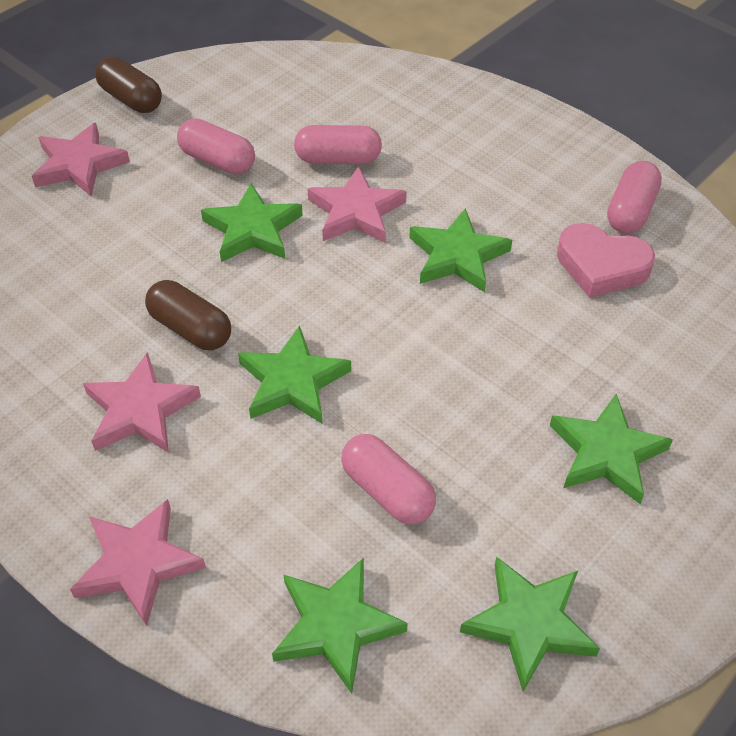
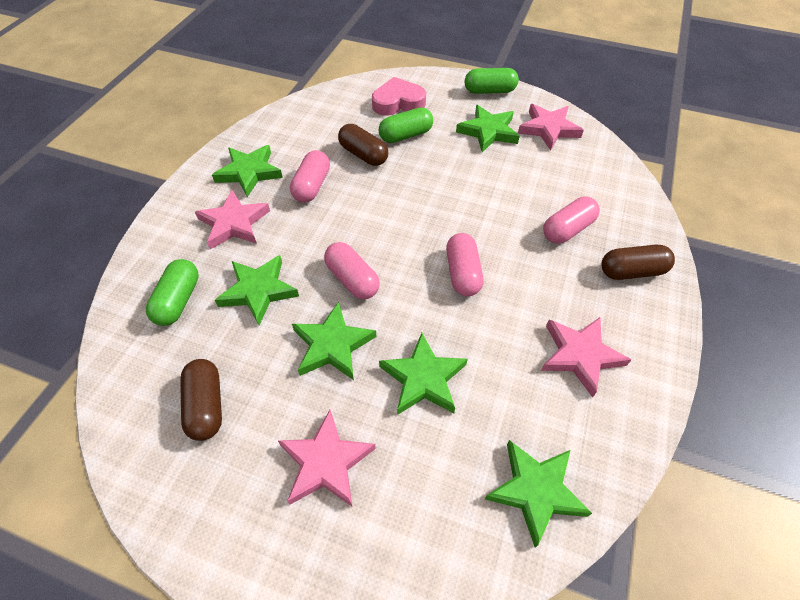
brown capsule: [95,57,162,113] [145,280,231,350] = 2 -> [180,359,222,441] [338,124,388,166] [601,245,675,280] = 3
green capsule: none = 0 -> [146,259,199,326] [379,107,433,143] [465,68,519,94] = 3

